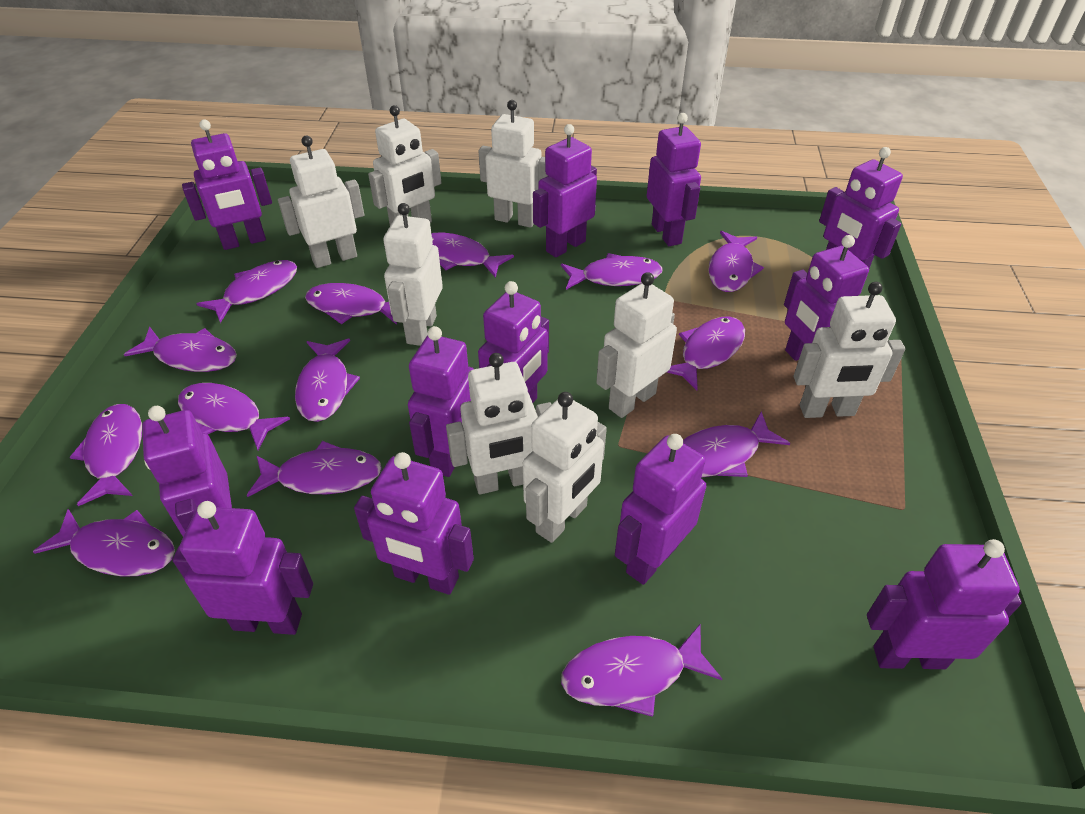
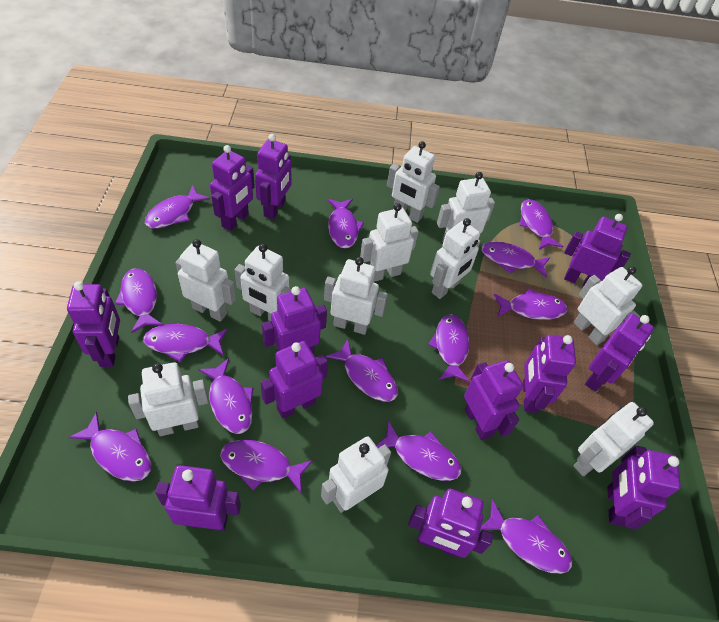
white robot: [278,135,364,268] [368,105,441,226] [384,203,443,346] [446,353,552,495] [479,100,548,228] [523,392,607,543] [596,272,677,418] [794,282,906,418] = 8 -> [128,362,208,436] [175,239,236,322] [235,244,292,321] [321,436,391,513] [324,257,388,335] [360,203,419,282] [387,141,440,223] [430,218,480,299] [437,172,495,242] [574,266,642,345] [574,402,654,476] = 11

